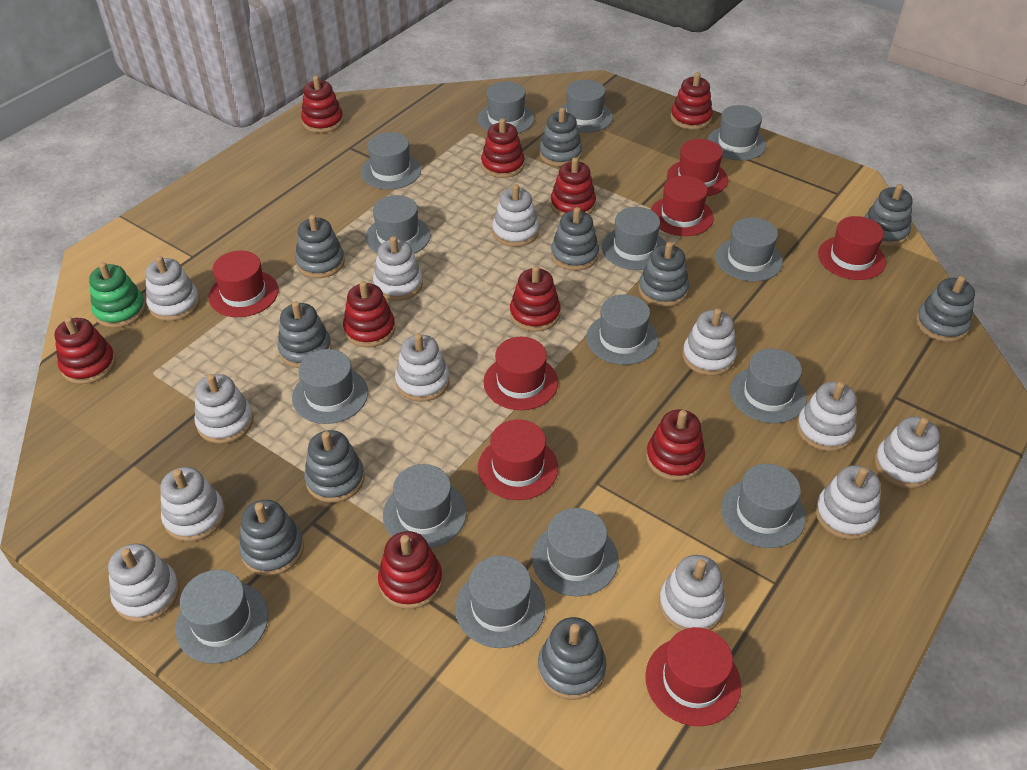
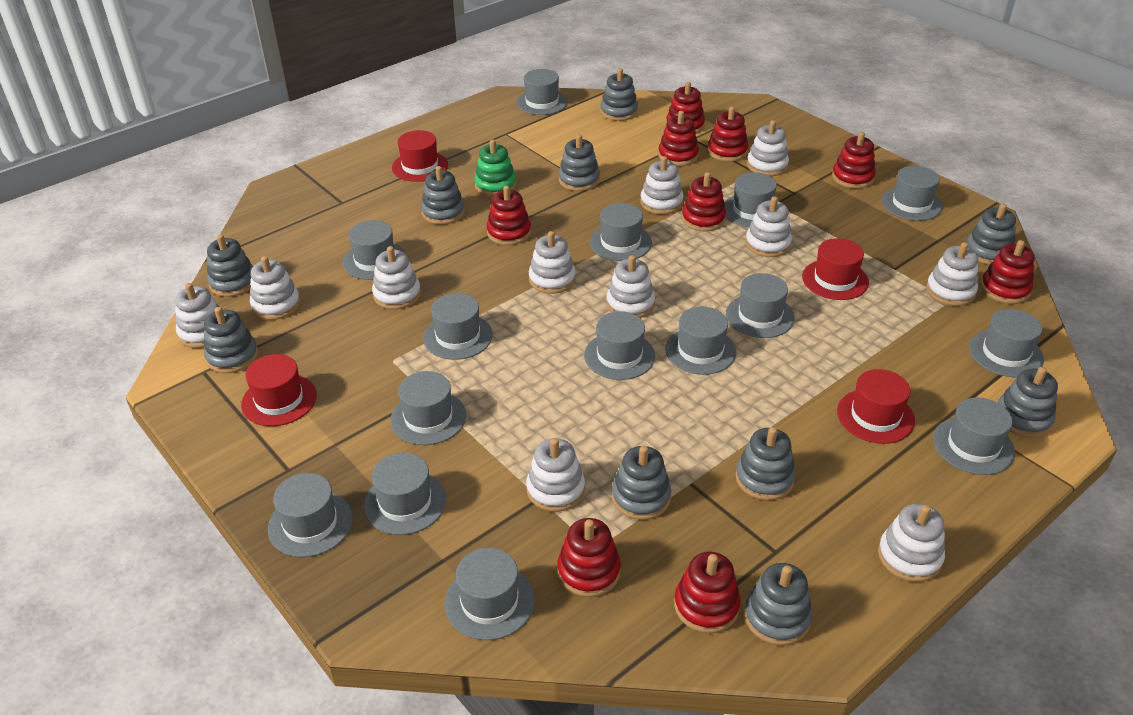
red hat: [209,251,278,317] [478,419,558,500] [483,337,558,410] [645,627,741,726] [651,175,714,236] [667,139,728,196] [818,216,886,280] = 7 -> [241,354,317,426] [392,130,448,182] [802,238,869,300] [837,369,915,444] = 4
white stacking toy: [108,544,180,622] [145,256,200,321] [160,467,225,542] [194,374,254,444] [373,236,423,301] [395,333,450,402] [492,184,539,247] [659,555,726,631] [683,308,737,376] [797,382,857,452] [815,465,881,540] [875,417,940,488] = 12 -> [175,283,219,348] [250,256,300,320] [372,246,421,309] [526,438,585,512] [529,231,576,294] [606,255,655,318] [640,156,684,214] [745,196,792,257] [747,120,789,176] [878,504,945,582] [926,242,978,306] = 11

